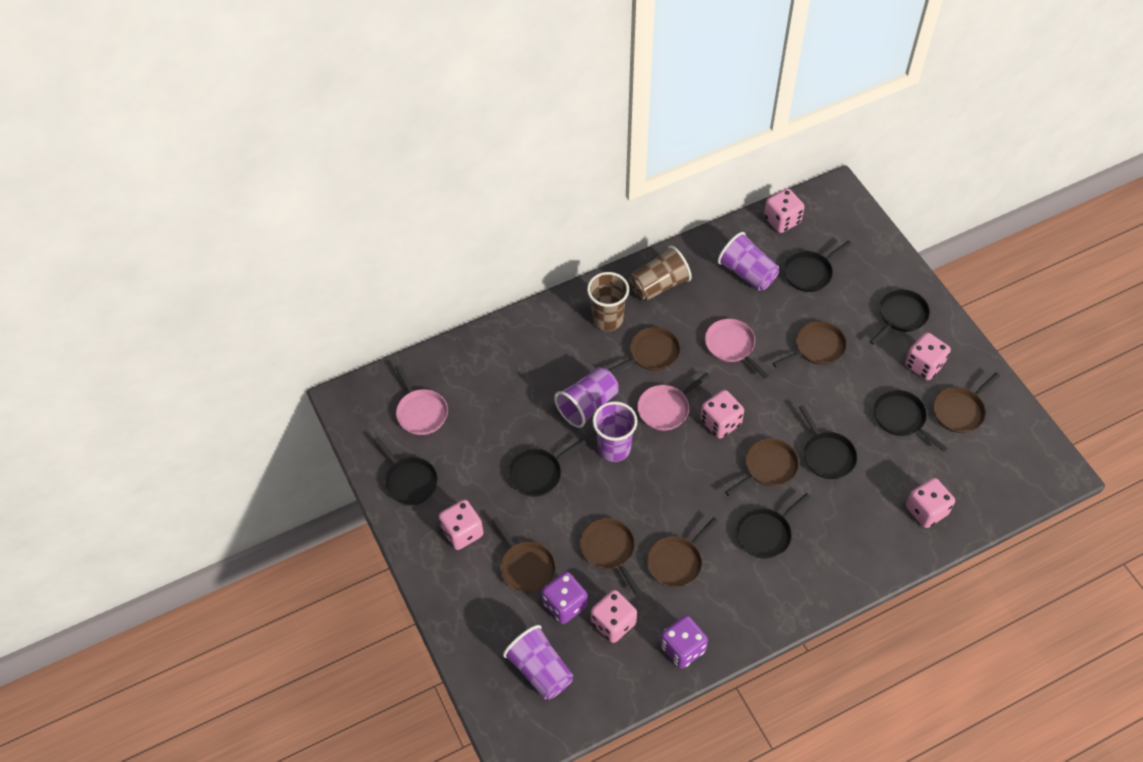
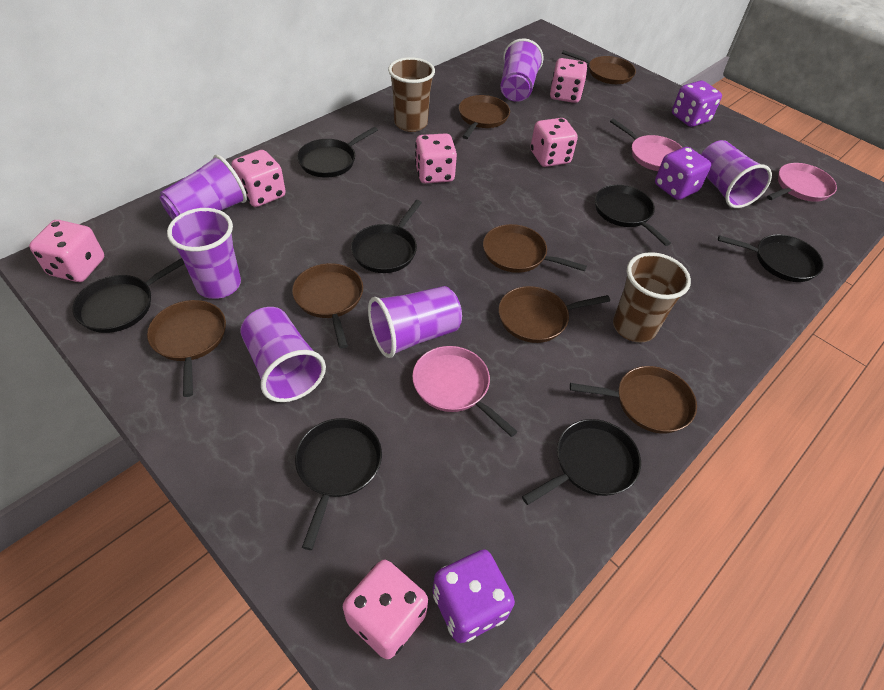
purple cup: [503,625,573,699] [554,367,619,428] [593,401,637,462] [718,232,779,291] = 4 -> [159,154,247,220] [167,208,241,299] [240,307,326,402] [368,286,462,358] [500,39,544,102] [701,140,772,208] = 6
purple dice: [542,572,588,624] [660,615,708,669] = 2 -> [433,549,515,643] [655,147,711,200] [672,80,722,127] = 3

